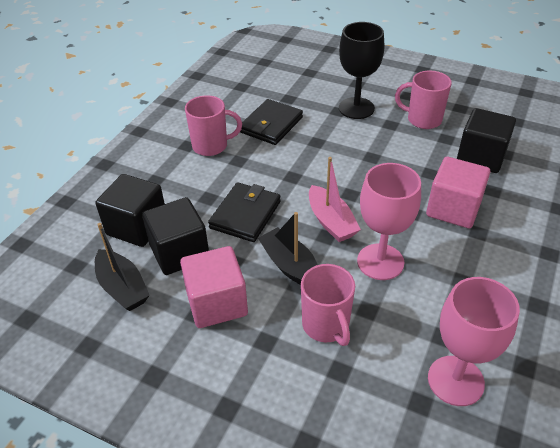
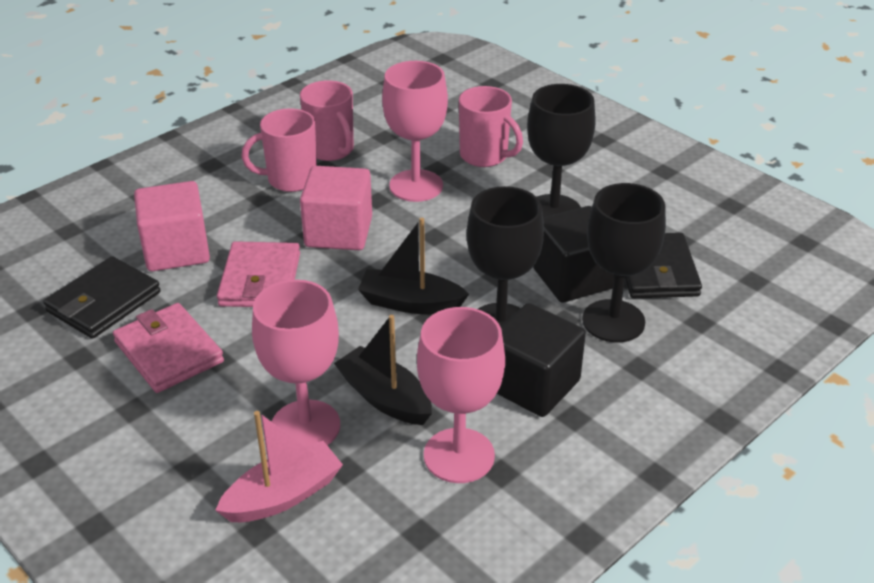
black cube: [95,174,165,247] [142,197,209,275] [457,108,516,173] = 3 -> [497,303,586,417] [533,206,615,302] = 2
black goblet: [339,22,384,119] = 1 -> [466,186,544,327] [527,84,596,217] [582,183,666,343] = 3
pink goblet: [357,163,421,280] [428,277,520,406] = 2 -> [252,280,340,446] [382,61,448,202] [417,307,505,483] = 3
pink wallet: none = 0 -> [113,303,224,393] [217,241,300,307] = 2

